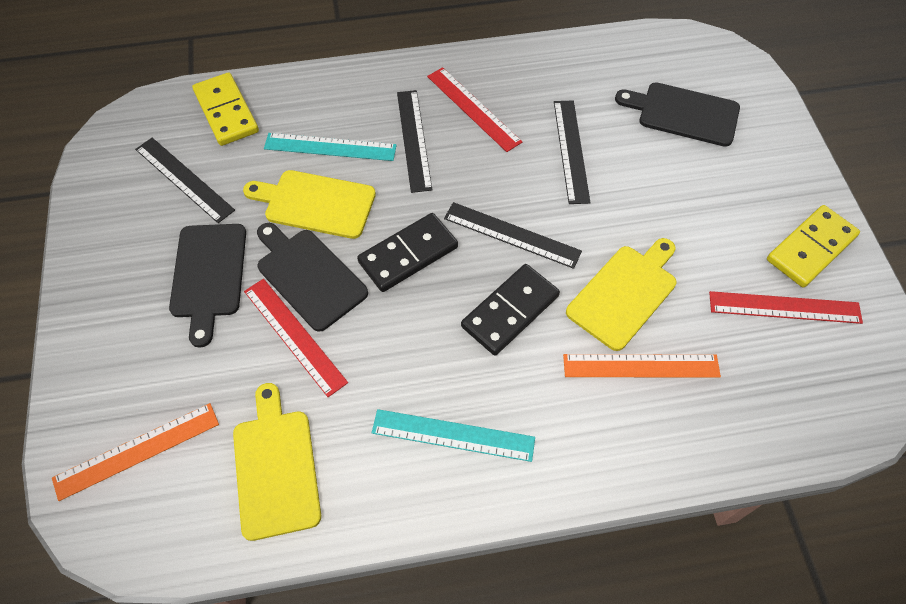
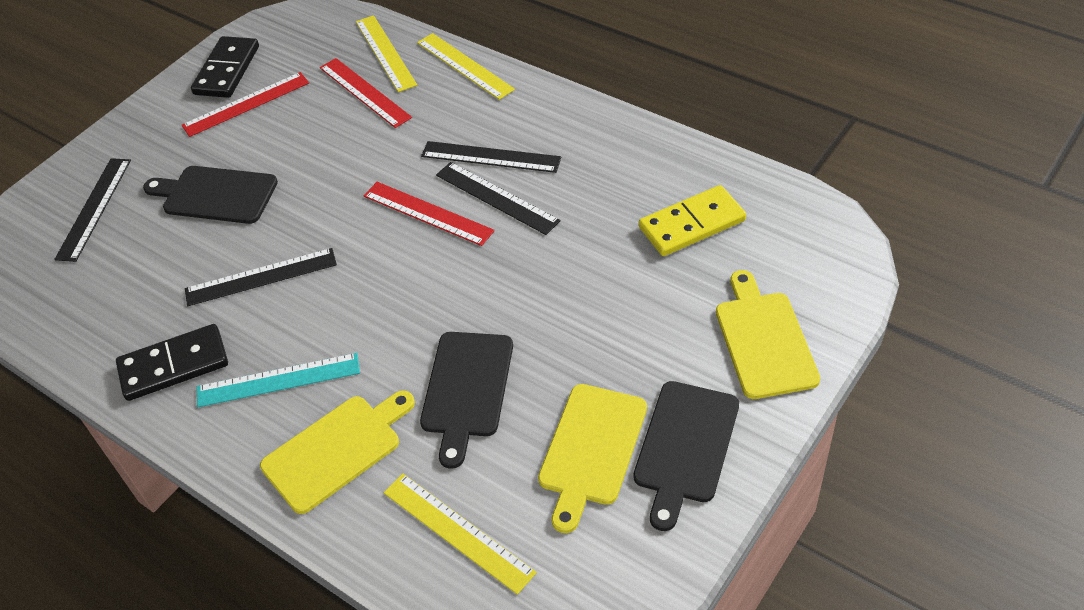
orange ruler: [52,403,219,501] [563,354,721,378] = 2 -> none = 0
turquoise ruler: [264,133,397,161] [372,409,535,462] = 2 -> [197,353,360,407] = 1
yellow domino: [192,72,259,146] [767,205,860,288] = 2 -> [639,185,746,256] = 1
yellow ruler: none = 0 -> [356,15,417,92] [384,474,537,595] [417,33,515,100] = 3

